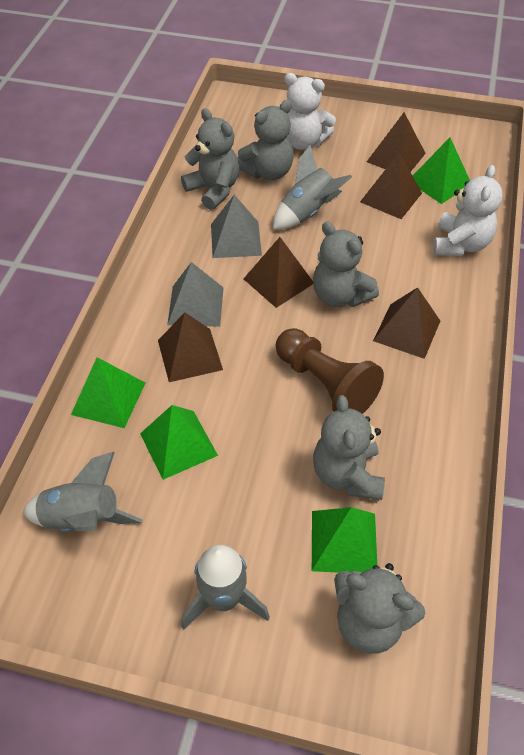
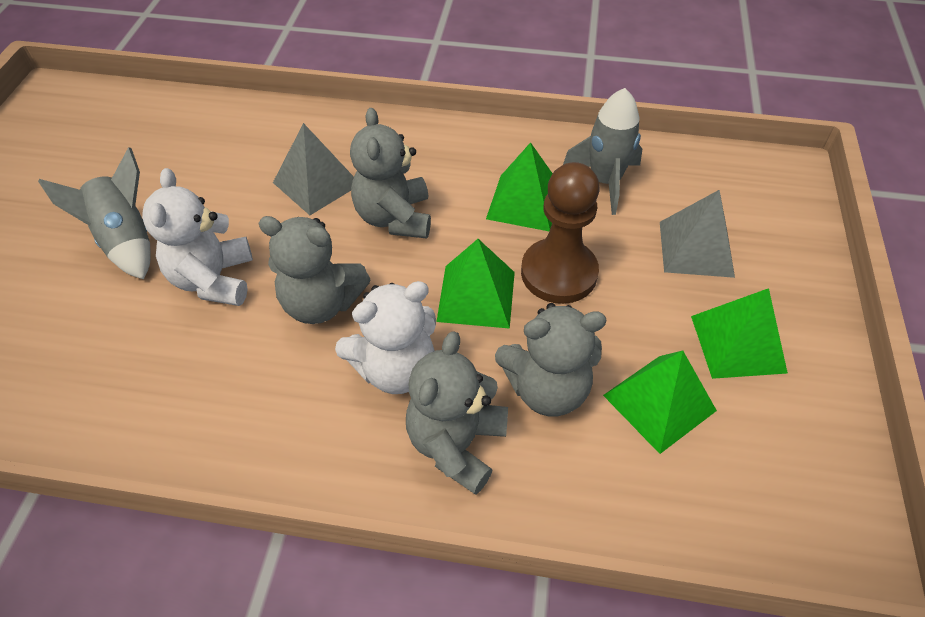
brown pyramid: [158,312,223,382] [244,237,313,308] [360,152,422,219] [367,113,426,172] [373,287,440,359] = 5 -> none = 0
grey rocket: [23,452,143,532] [181,545,270,630] [273,145,352,229] = 3 -> [38,147,151,279] [563,88,642,215] = 2
grey teddy bear: [181,108,239,210] [238,100,294,180] [313,221,379,307] [313,395,385,500] [334,563,426,654] = 5 -> [258,216,371,324] [350,108,431,238] [406,331,508,495] [495,303,606,416] = 4

